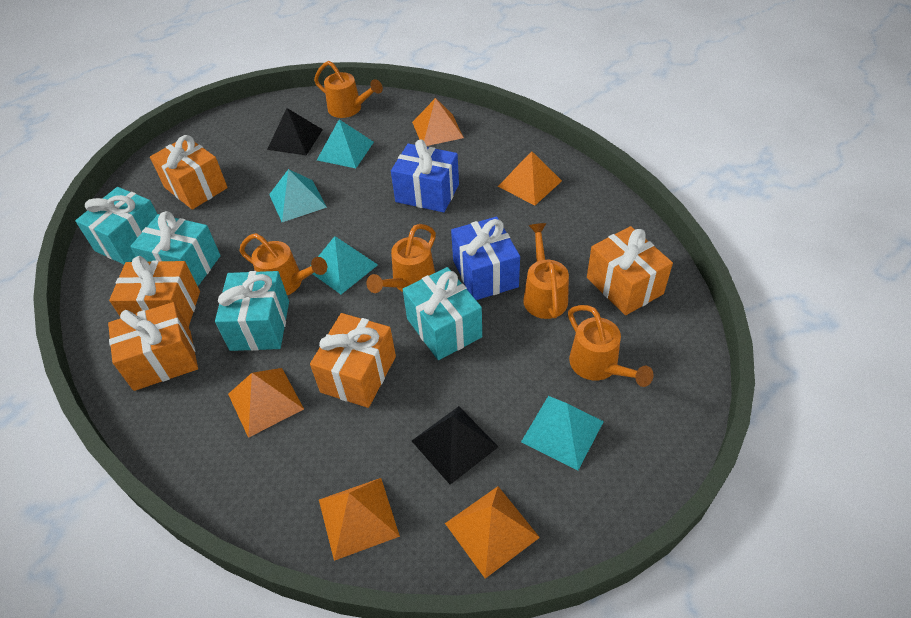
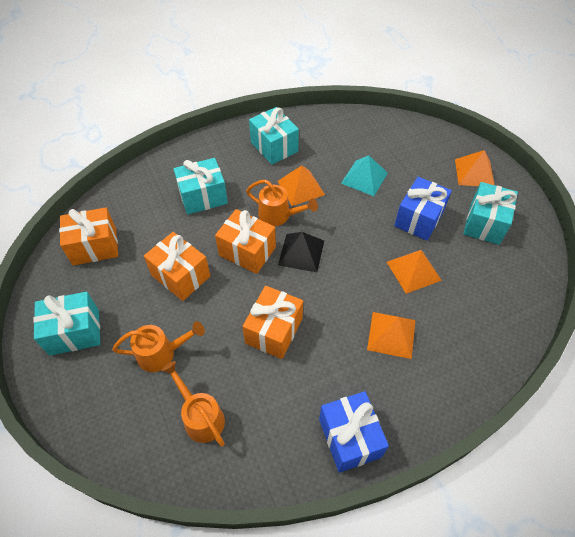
black pyramid: [267,108,323,155] [412,406,498,485] = 2 -> [278,232,324,272] = 1
orange gift: [108,302,198,391] [109,256,200,328] [150,135,228,210] [310,313,396,408] [587,226,673,315] = 5 -> [59,207,118,266] [144,232,210,301] [215,209,276,274] [242,286,303,359] = 4
orange pyramid: [228,368,304,438] [319,478,400,561] [412,98,464,146] [445,486,540,579] [498,151,562,205] = 5 -> [278,165,325,206] [367,312,415,359] [387,250,442,294] [455,150,495,186] = 4
orange watering can: [239,233,327,296] [314,61,383,118] [366,224,436,293] [523,223,569,319] [568,305,653,387] = 5 -> [112,321,205,372] [161,361,225,447] [246,179,318,226] = 3
turquoise pyramid: [269,169,327,222] [313,236,378,294] [317,119,374,168] [521,396,604,470] = 4 -> [341,155,388,196] = 1

